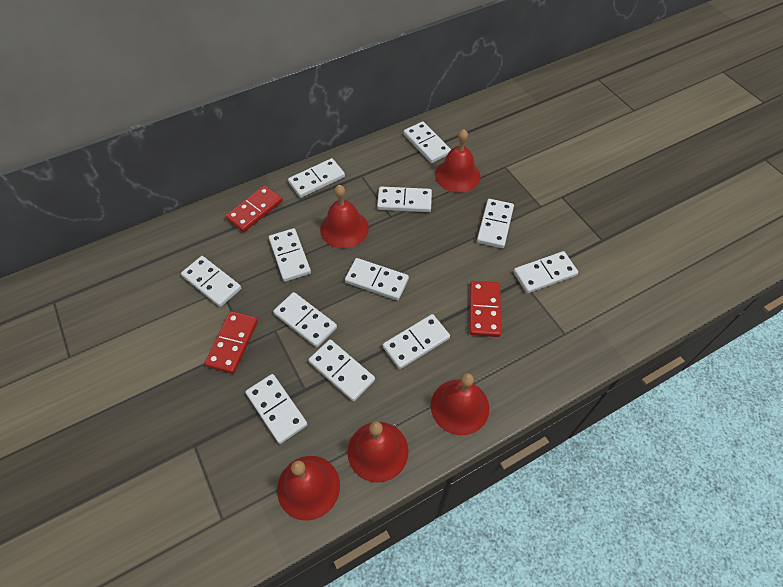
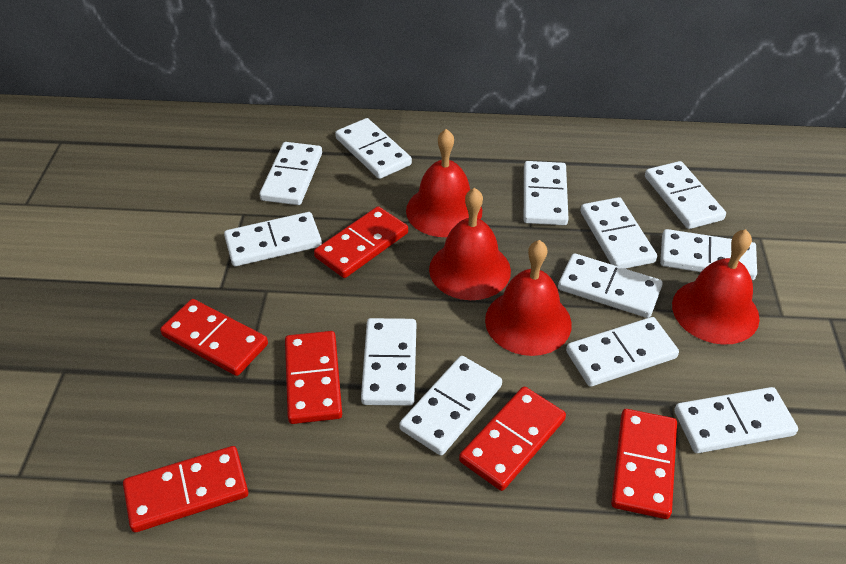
red bell: [277,456,340,521] [320,185,369,248] [347,421,409,483] [431,373,489,435] [435,129,481,193] = 5 -> [406,129,482,237] [429,188,511,300] [485,240,572,356] [672,229,760,345] = 4
red domino: [204,311,258,374] [225,185,283,232] [470,281,501,337] = 3 -> [123,446,248,532] [160,299,268,376] [285,331,342,424] [314,206,408,278] [459,386,566,491] [611,409,677,519] = 6

